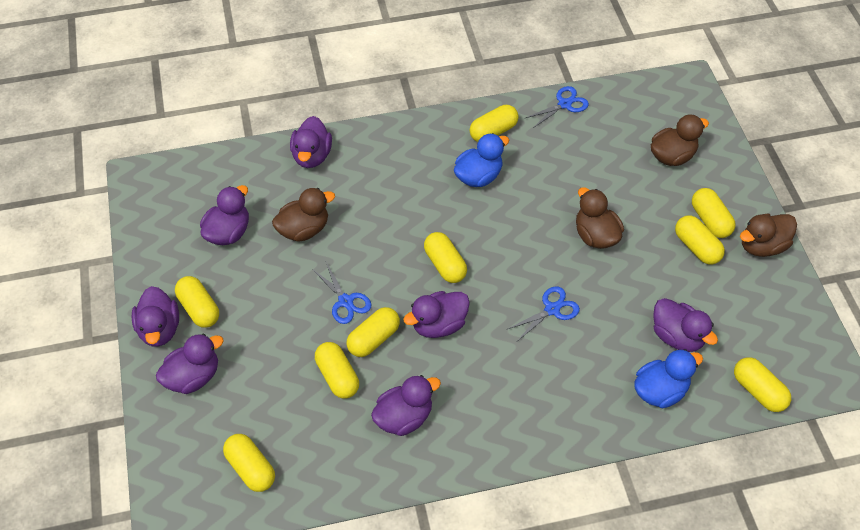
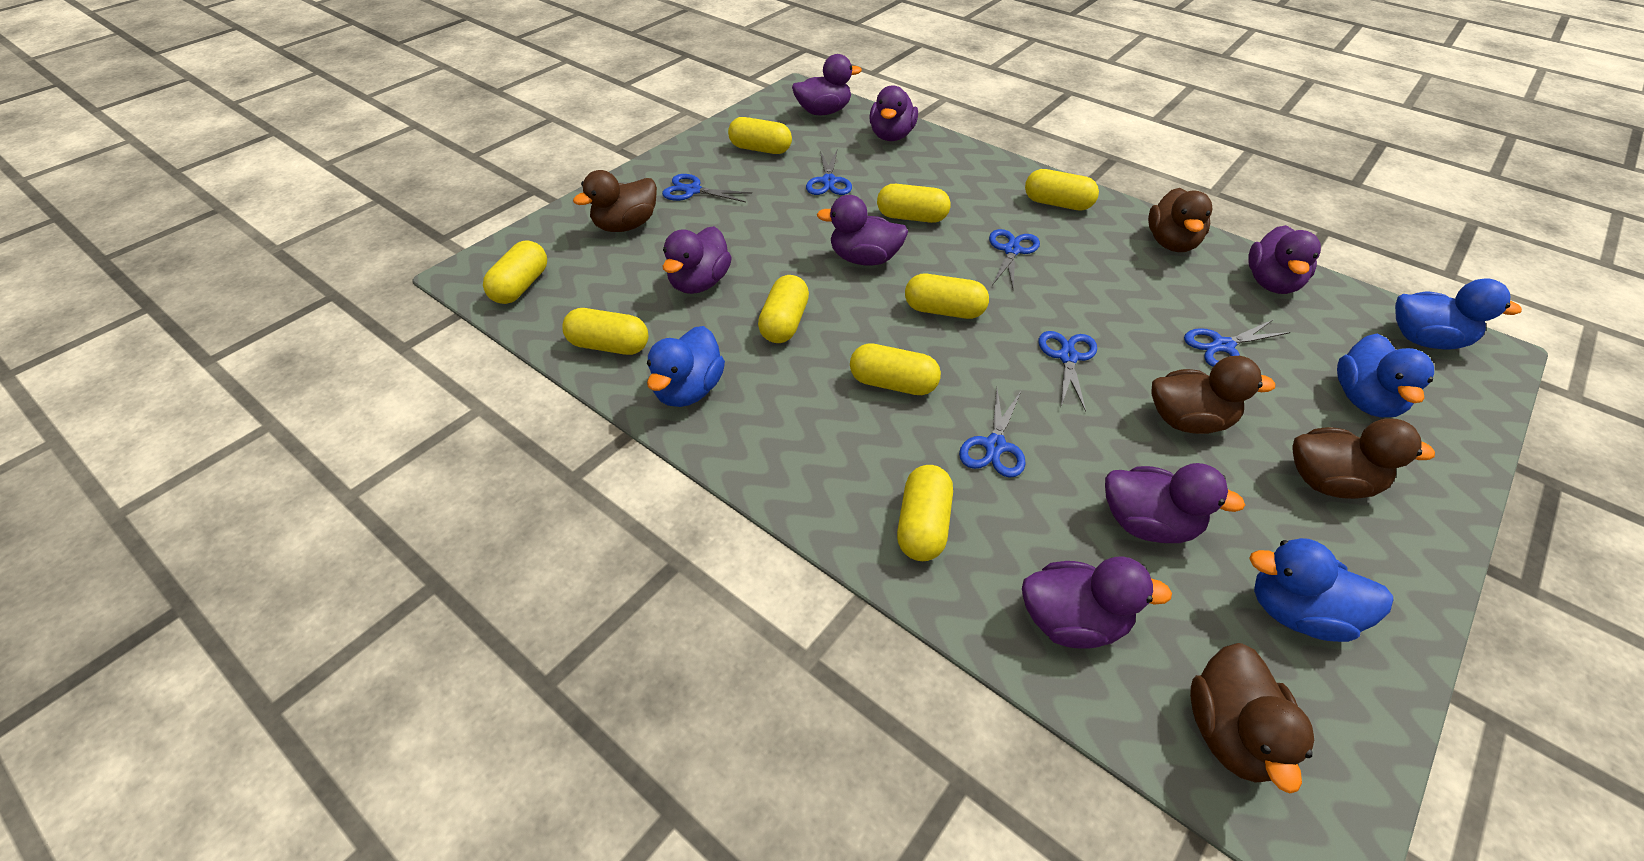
blue duck: [454,133,509,187] [634,349,703,408] = 2 -> [647,326,725,407] [1249,538,1393,642] [1337,333,1434,417] [1395,278,1522,350] = 4
blue scissors: [312,262,372,324] [506,286,580,340] [524,86,589,128] = 3 -> [662,174,752,202] [806,151,852,195] [959,389,1026,478] [989,229,1040,290] [1039,331,1097,412] [1184,319,1291,367] = 6
brown duck: [272,188,335,242] [576,187,624,249] [651,115,709,166] [740,213,797,257] = 4 -> [573,170,657,232] [1148,188,1212,252] [1152,356,1276,434] [1190,643,1314,793] [1292,418,1435,499] = 5

